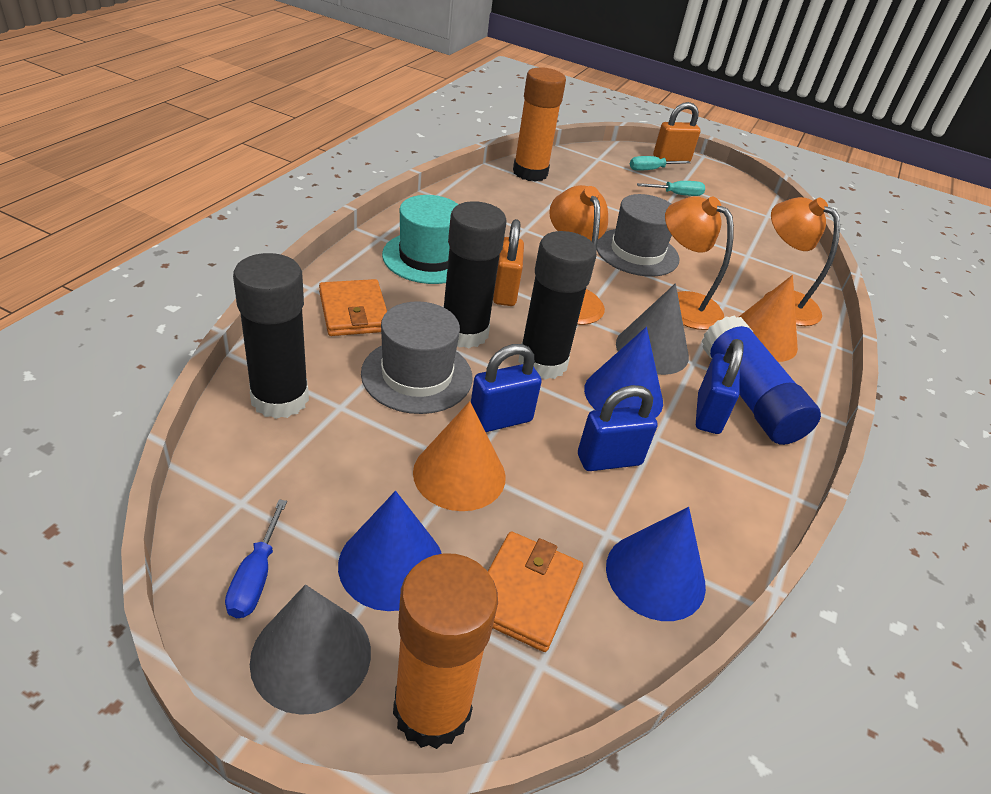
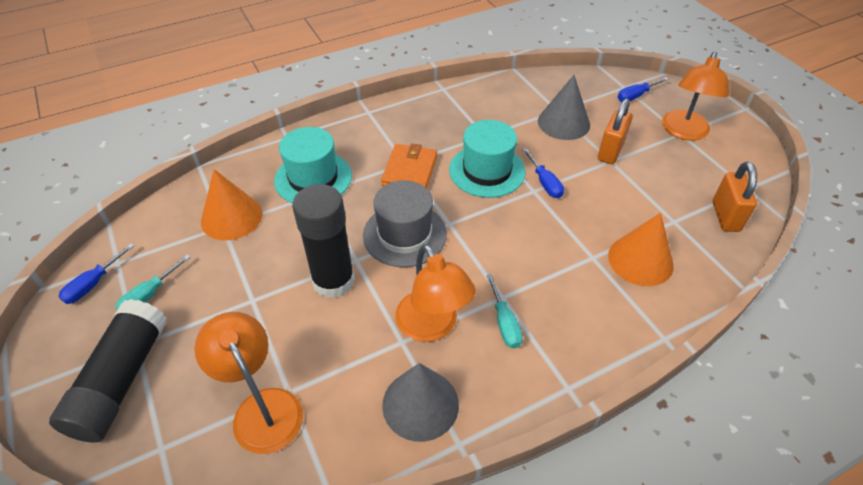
black glue stick: [233,253,309,419] [444,201,507,348] [518,231,597,380] = 3 -> [49,299,167,443] [292,184,355,298] = 2
blue cone: [338,491,442,611] [584,327,663,418] [606,507,706,621] = 3 -> none = 0
blue glue stick: [701,315,821,445] = 1 -> none = 0
blue padlock: [471,344,542,432] [578,385,658,471] [696,339,744,434] = 3 -> none = 0
blue screwdriver: [225,499,287,618] = 1 -> [58,243,134,304] [523,148,564,198] [618,77,669,102] = 3
grey hat: [361,301,473,414] [597,194,679,277] = 2 -> [363,180,447,267] = 1
orange glue stick: [393,553,498,749] [513,67,566,182] = 2 -> none = 0
orange wallet: [319,279,387,336] [488,531,583,652] = 2 -> [381,143,437,188] = 1
turquoise hat: [382,195,458,284] = 1 -> [274,127,352,203] [449,120,526,198] = 2

